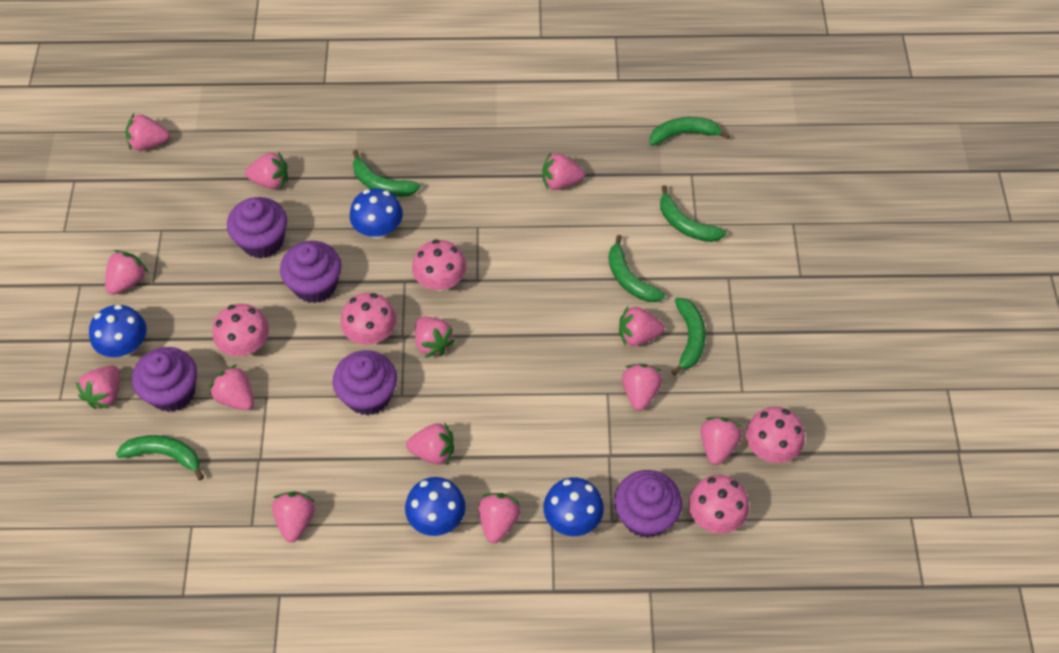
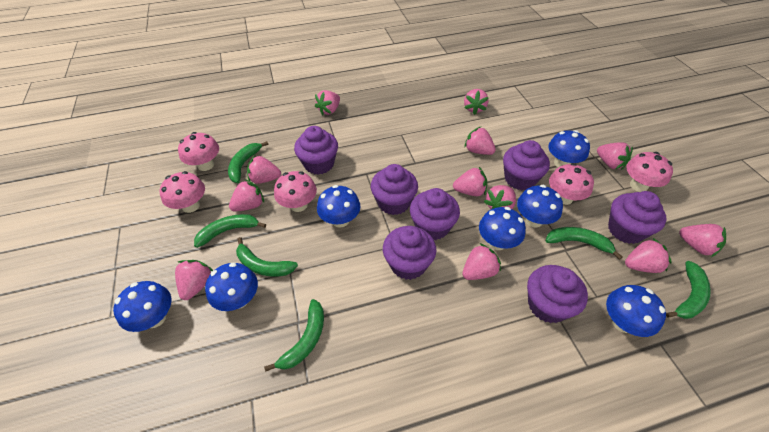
blue mushroom: [89,305,146,357] [350,188,403,239] [405,477,466,536] [543,477,604,536] = 4 -> [113,281,171,332] [205,262,258,311] [317,185,360,228] [479,207,526,250] [517,185,563,227] [548,130,590,167] [606,285,666,337] = 7
pink strawberry: [75,366,120,409] [105,250,148,295] [125,114,170,151] [209,365,254,410] [245,151,288,189] [272,491,315,542] [406,422,454,465] [415,317,456,358] [478,493,521,543] [542,152,585,190] [619,306,665,346] [622,364,662,411] [701,417,742,465] = 13 -> [175,260,213,300] [229,179,264,211] [247,155,281,184] [315,90,340,115] [453,167,487,196] [463,243,501,280] [464,89,489,115] [464,126,496,155] [484,185,516,209] [597,142,633,170] [625,238,672,273] [679,224,726,257] = 12
purple cupcake: [132,347,197,412] [227,197,287,258] [280,241,342,303] [333,350,397,416] [614,470,682,538] = 5 -> [294,126,338,175] [371,164,418,215] [383,226,436,280] [410,188,460,240] [503,140,550,190] [527,265,588,323] [608,191,666,244] = 7

